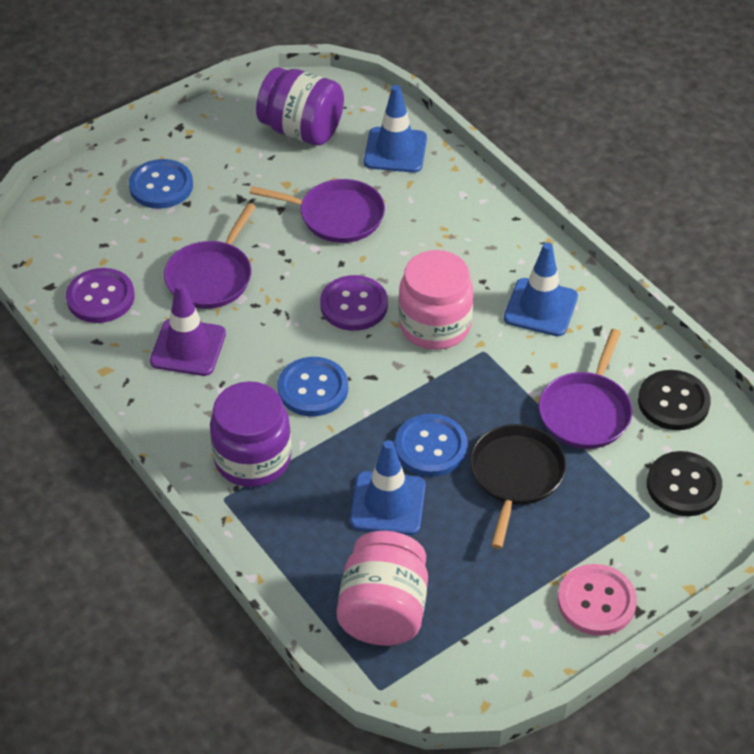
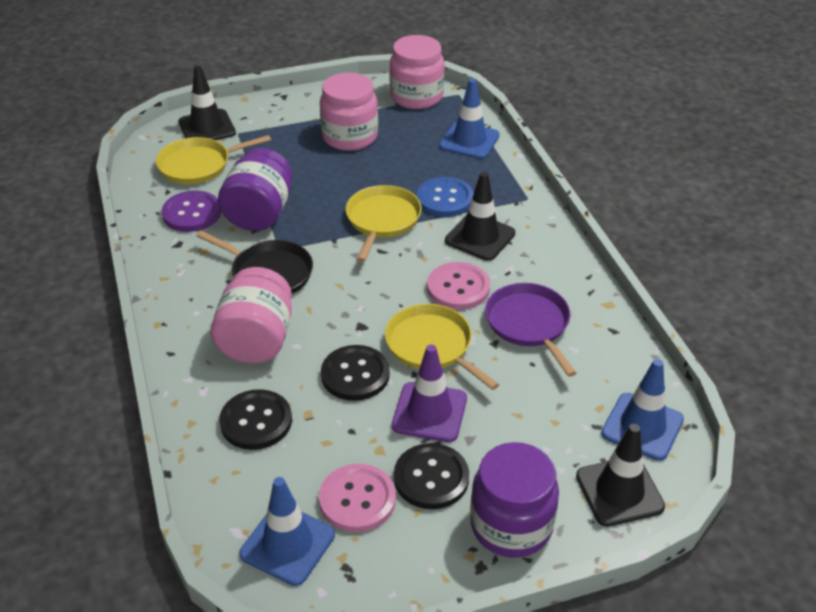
black button: [638,370,711,430] [647,451,722,516] = 2 -> [219,389,292,450] [321,345,390,401] [394,443,469,509] = 3
black traffic cone: none = 0 -> [178,66,236,140] [445,172,515,261] [576,424,665,527] = 3
blue button: [129,159,193,209] [277,357,348,416] [395,414,468,477] = 3 -> [417,177,474,217] = 1
pink button: [558,564,637,636] = 1 -> [319,464,396,532] [427,262,490,310] = 2
pink jar: [337,531,428,646] [398,250,474,350] = 2 -> [211,267,292,364] [320,73,378,151] [389,35,445,109] = 3
purple button: [66,268,135,323] [320,275,388,331] = 2 -> [162,190,221,232] = 1
purple pan: [164,203,256,309] [250,179,385,243] [539,329,632,449] = 3 -> [485,283,576,377] = 1
yellow pan: none = 0 -> [156,135,271,184] [346,185,422,262] [385,304,499,390] = 3

